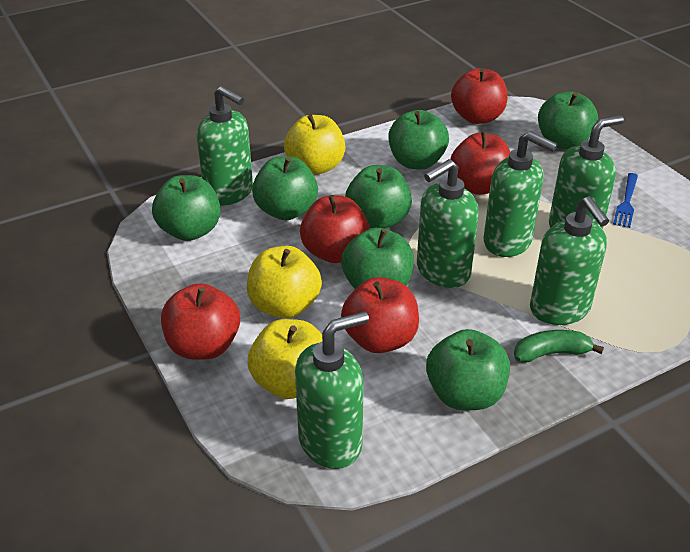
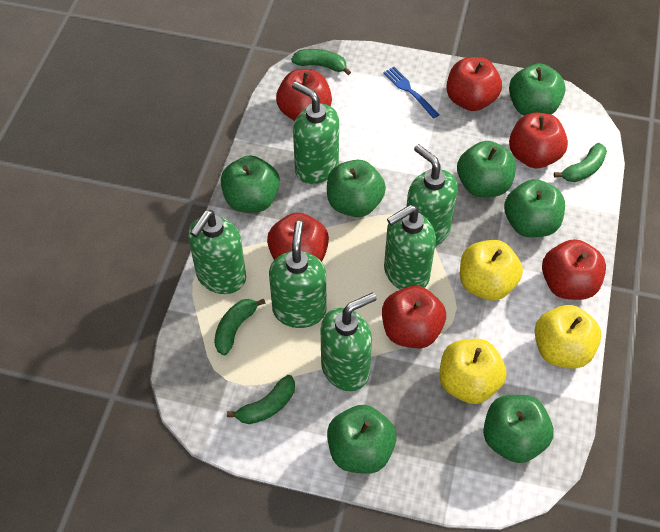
green banana: [514,330,604,363] = 1 -> [214,299,266,355] [227,375,295,424] [291,49,351,75] [554,143,607,182] = 4
red apple: [161,283,240,360] [300,195,370,263] [341,277,419,353] [451,68,508,124] [451,131,510,195] = 5 -> [267,212,329,262] [276,69,332,121] [382,286,446,348] [446,57,502,111] [509,113,568,169] [542,239,606,300] = 6

